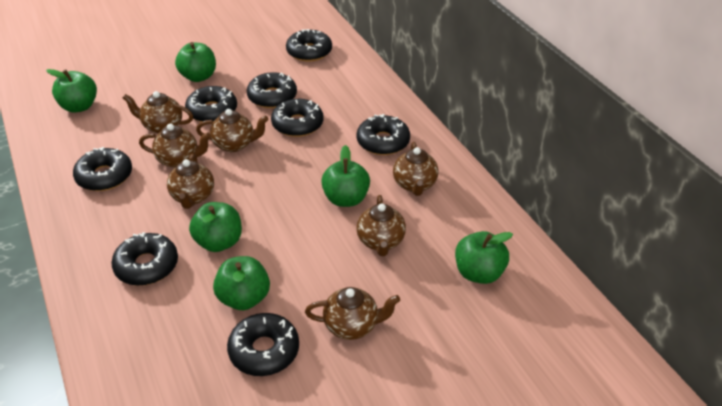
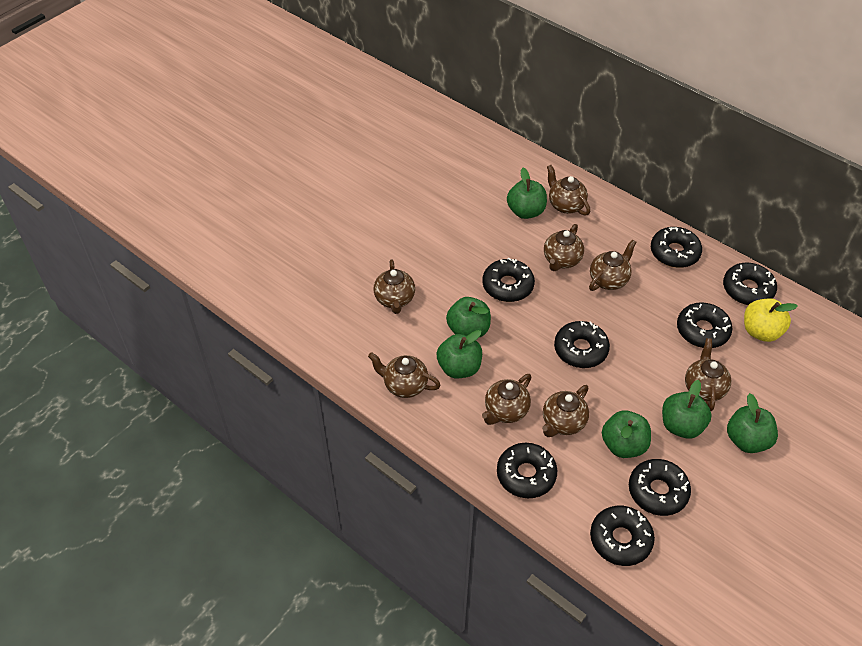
brown teapot: [123,91,193,134] [139,123,211,168] [167,153,214,209] [196,109,268,152] [305,287,400,340] [356,195,406,256] [393,142,438,196] = 7 -> [368,352,441,398] [373,260,415,314] [482,374,532,425] [542,385,589,437] [544,224,584,271] [547,165,590,216] [589,239,636,291] [685,338,731,411] = 8
yellow apple: none = 0 -> [744,298,798,342] = 1

